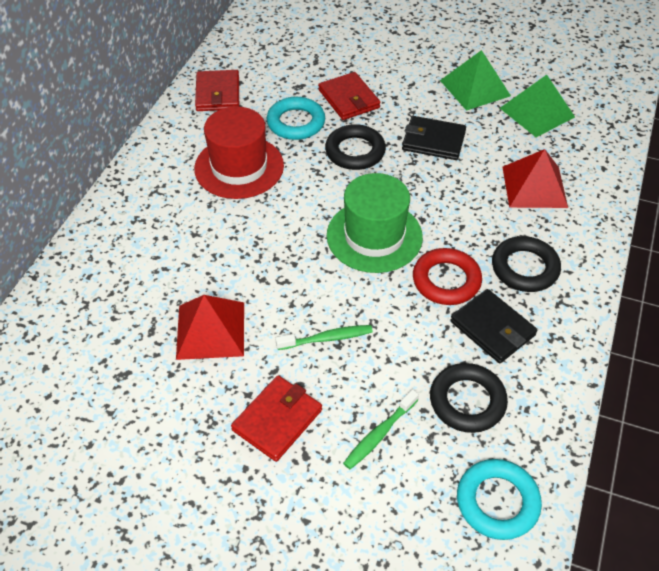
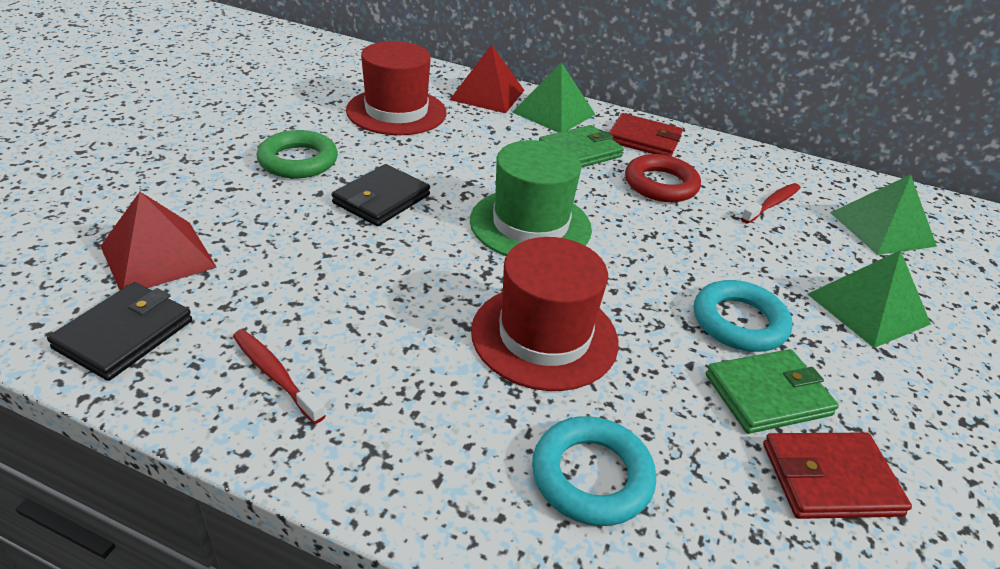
black ring: [325,124,386,170] [430,363,508,433] [492,236,561,292] = 3 -> none = 0
green pyramid: [440,50,511,111] [500,75,575,137] = 2 -> [512,62,596,132] [807,250,931,348] [830,174,937,255] = 3
green ring: none = 0 -> [257,130,338,178] = 1
green toothbrush: [275,325,373,350] [343,389,419,469] = 2 -> none = 0
green wallet: none = 0 -> [539,125,624,167] [706,349,839,434] = 2
red hat: [194,107,284,199] = 1 -> [346,41,447,135] [471,237,619,391] = 2
red toothbrush: none = 0 -> [233,330,326,424] [741,183,801,224] = 2
red wallet: [195,70,239,111] [231,376,322,462] [318,72,381,120] = 3 -> [609,113,683,156] [763,433,912,519] = 2

